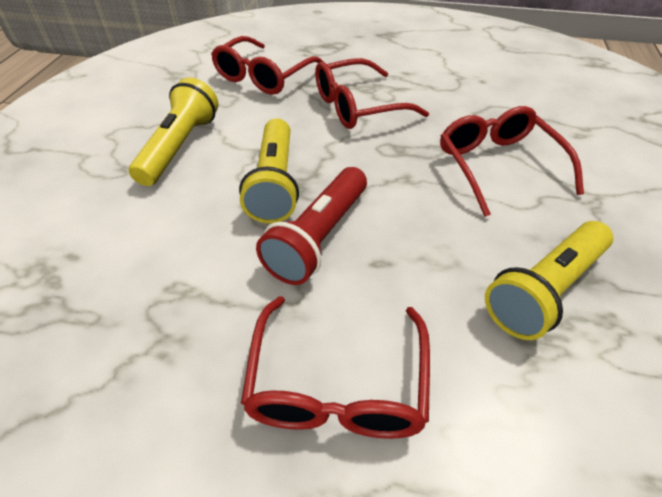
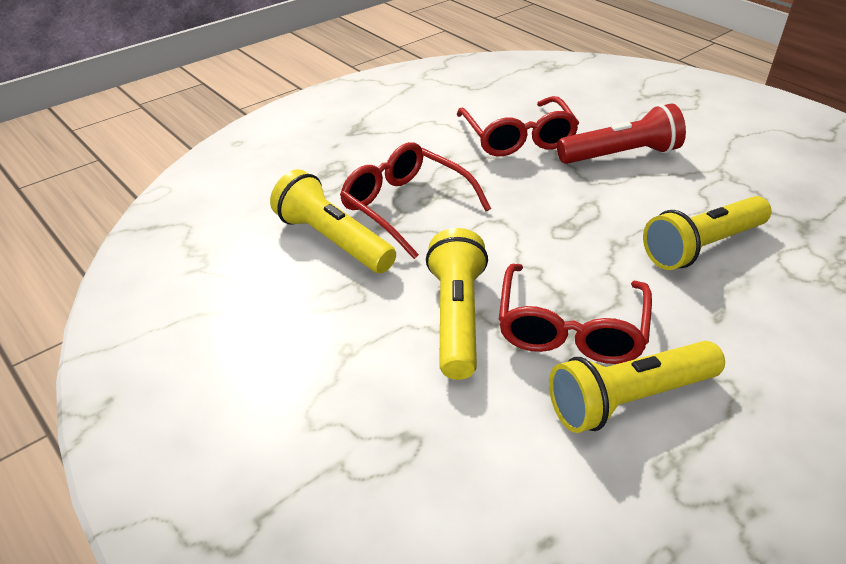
red glasses: [211,36,324,95] [241,296,430,439] [315,58,429,129] [440,106,584,217] = 4 -> [340,142,491,259] [456,96,579,156] [499,264,652,364] = 3
yellow flashlight: [129,77,219,186] [239,118,299,223] [485,221,613,340] = 3 -> [270,169,396,273] [426,228,488,380] [549,341,725,433] [643,196,772,270] = 4

